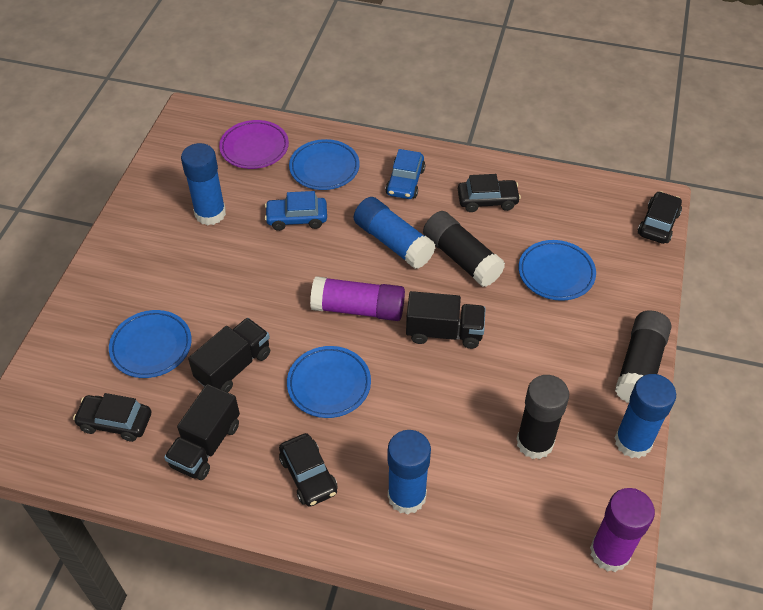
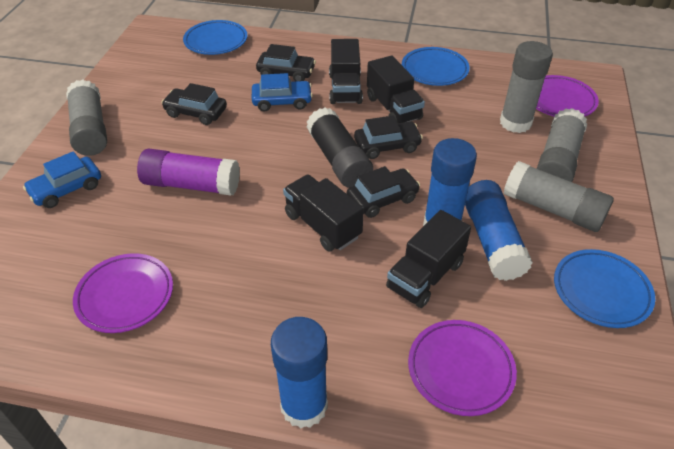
black glue stick: [423,211,505,287] [517,375,569,459] [615,310,671,403] = 3 -> [307,107,373,188] = 1
black truck: [164,384,240,480] [188,318,270,392] [406,291,486,349] = 3 -> [283,175,364,252] [329,39,363,104] [367,56,425,123] [386,210,471,308] = 4
blue glue stick: [181,143,226,225] [354,197,435,269] [388,430,431,514] [615,374,676,458] = 4 -> [271,317,328,428] [423,138,477,226] [465,180,533,281] = 3
blue plate: [109,310,192,378] [287,346,371,418] [289,139,359,190] [519,240,596,301] = 4 -> [183,20,248,55] [402,47,470,86] [554,249,655,328] = 3
grey glue stick: none = 0 -> [66,80,107,156] [500,41,553,133] [503,161,614,232] [537,108,587,182] = 4
purple glue stick: [310,276,405,321] [590,488,655,572] = 2 -> [137,148,240,196] = 1
purple plate: [219,120,289,169] = 1 -> [73,253,173,333] [408,320,517,416] [536,75,599,117] = 3

